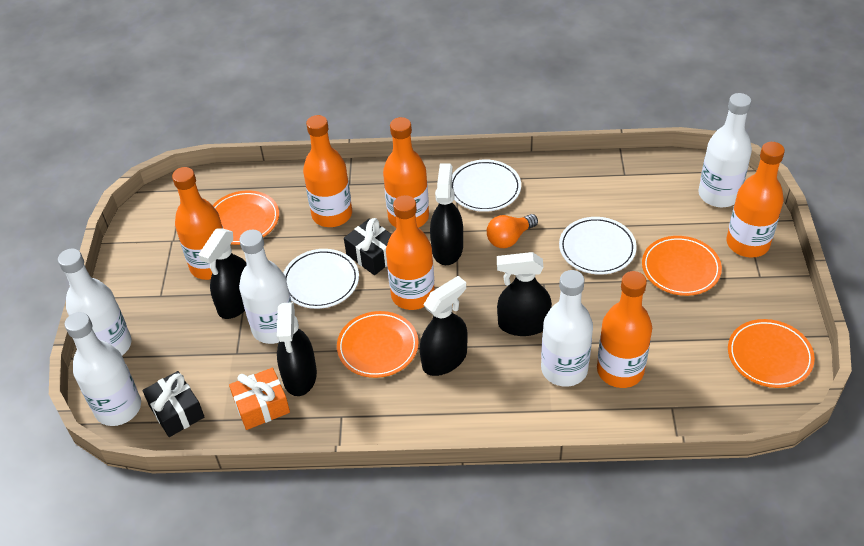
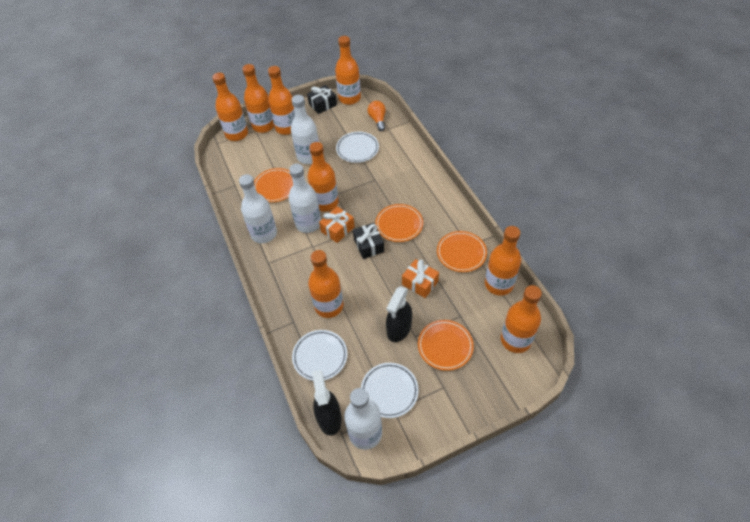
black spray bottle: [198,229,247,319] [277,302,317,396] [420,276,468,376] [430,163,463,265] [497,252,552,336] = 5 -> [312,370,342,435] [386,286,412,342] = 2
orange bottle: [172,167,223,280] [303,115,352,227] [383,117,429,228] [386,195,435,310] [597,271,652,388] [727,142,785,258] = 6 -> [212,72,248,141] [242,64,274,133] [268,66,295,135] [308,142,339,212] [308,250,343,318] [335,36,361,105] [485,226,521,296] [501,285,542,353] = 8
orange gift: [229,368,290,430] = 1 -> [319,206,355,243] [402,259,439,298] = 2
white bottle: [58,249,131,355] [65,312,141,426] [239,230,292,344] [541,270,593,387] [698,93,752,207] = 5 -> [239,174,277,243] [289,163,321,233] [291,95,319,164] [344,388,382,450] = 4

